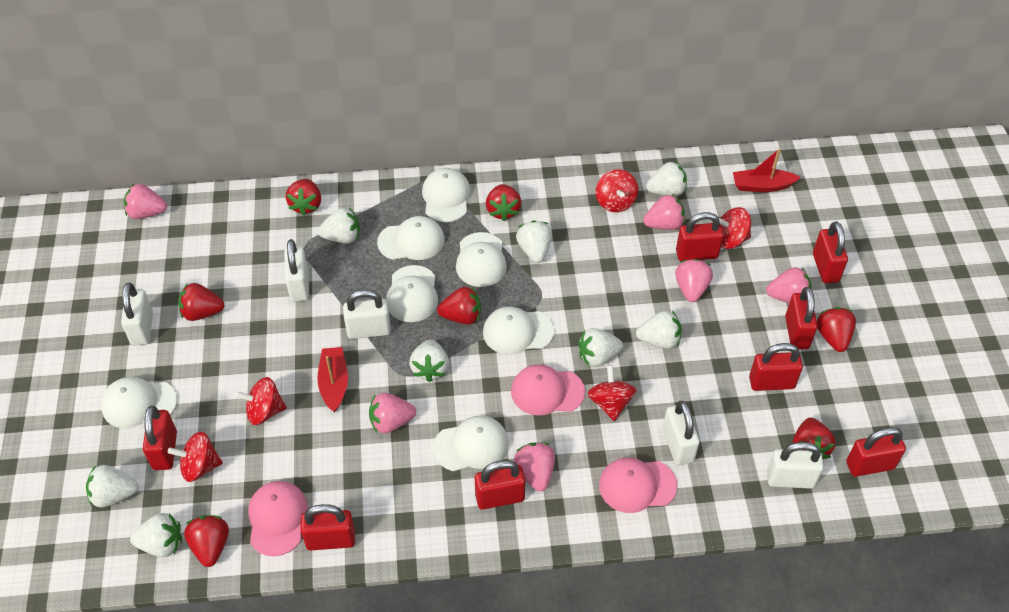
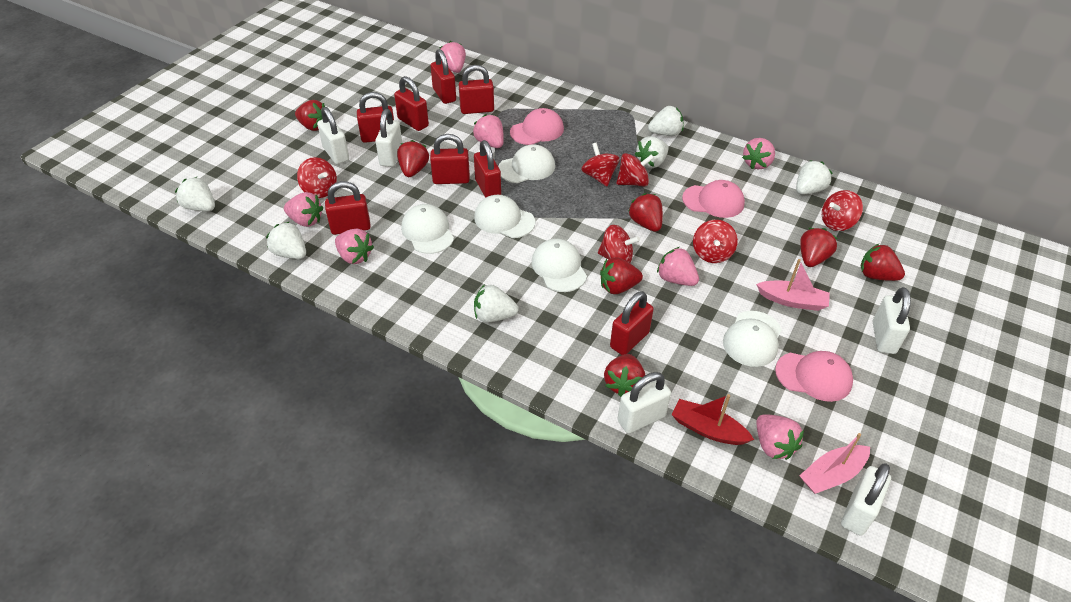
pink boat: none = 0 -> [756,259,830,311] [799,433,870,494] = 2
pink strawberry: [124,184,167,219] [369,393,416,434] [514,442,555,491] [643,194,685,230] [675,259,713,302] [766,267,812,303] = 6 -> [284,192,323,227] [335,229,374,264] [439,41,466,73] [473,114,504,148] [657,247,699,286] [742,138,775,169] [756,414,804,460] = 7
red boat: [317,347,348,412] [733,149,801,192] = 2 -> [672,394,754,445] = 1
red spinning top: [168,432,223,482] [235,377,287,425] [587,365,637,421] [596,169,638,212] [718,207,751,249] = 5 -> [297,157,337,198] [581,143,620,186] [598,225,640,263] [616,153,654,187] [693,220,738,263] [822,190,863,231] = 6
white cap: [101,377,177,428] [377,216,445,260] [386,265,438,322] [422,168,471,222] [433,415,509,471] [456,232,507,287] [483,306,554,355] = 7 -> [401,204,454,254] [474,195,535,238] [498,145,555,183] [532,239,587,292] [723,311,782,367] = 5
white strawberry: [86,465,139,507] [130,513,182,557] [318,208,360,244] [409,339,449,382] [516,221,552,263] [578,328,623,367] [636,310,682,349] [646,161,687,196] = 8 -> [175,177,215,211] [266,222,306,259] [474,284,519,323] [635,136,668,168] [648,106,684,136] [796,160,832,195] = 6

